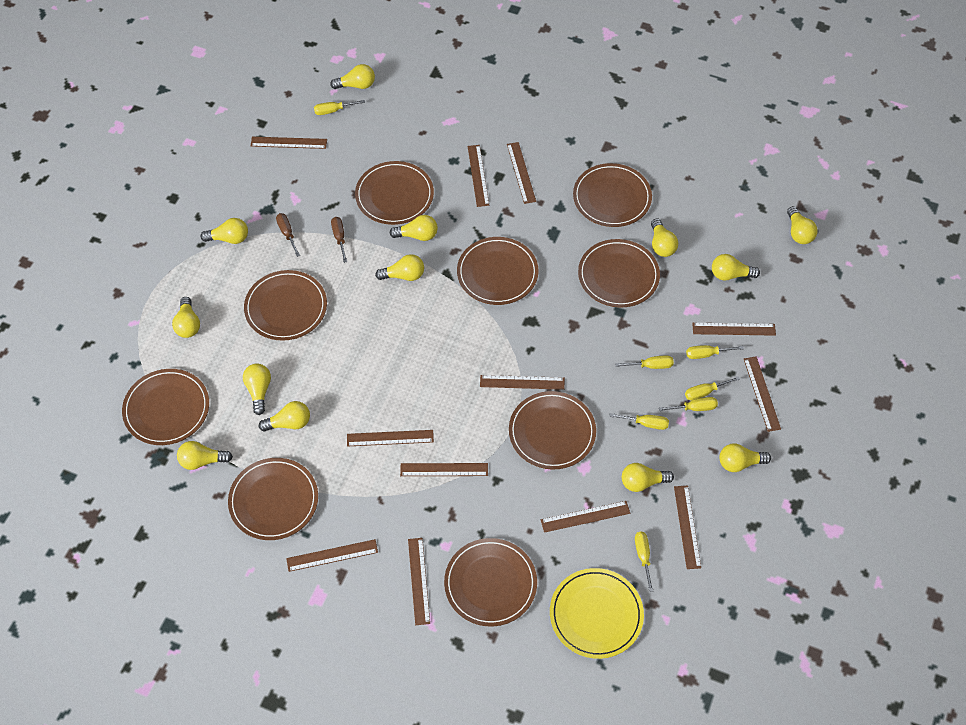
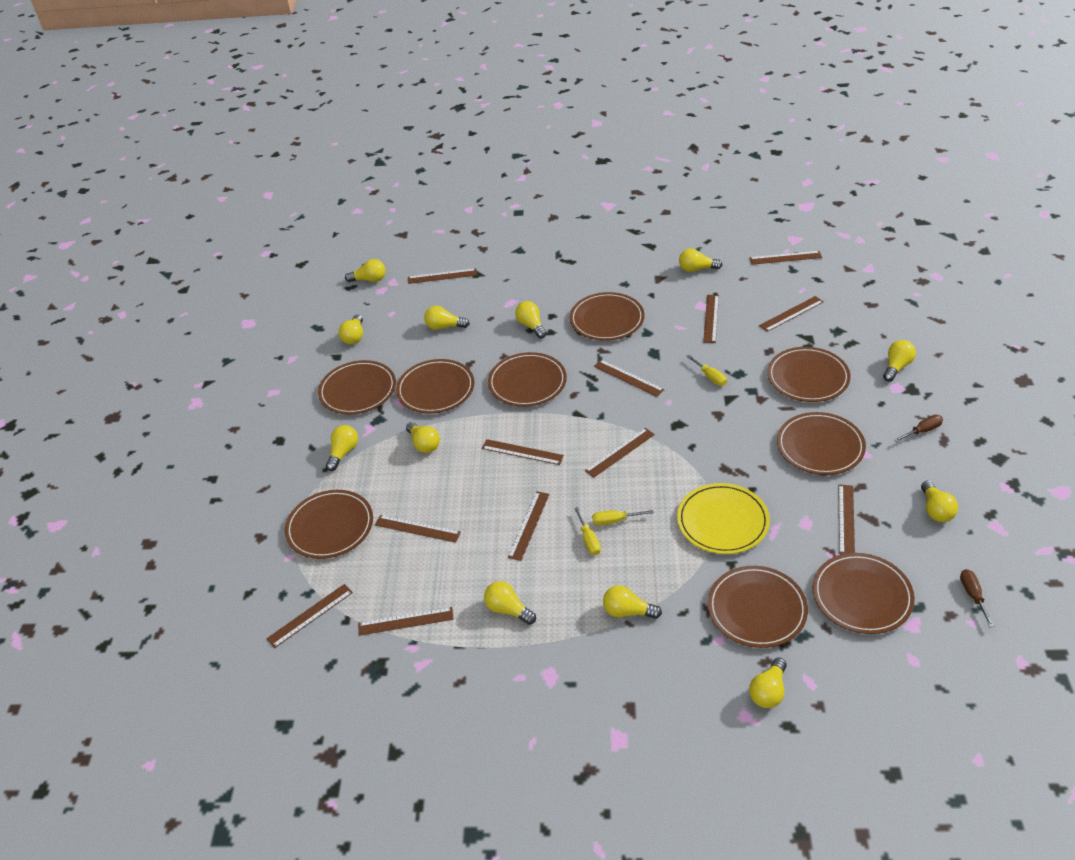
yellow light bulb: [172,297,200,338] [177,441,233,470] [201,218,248,244] [243,364,271,415] [259,401,310,432] [330,64,375,89] [375,254,424,281] [389,215,438,241] [622,463,674,492] [651,218,678,257] [712,254,760,280] [720,443,771,472] [787,206,818,244] = 13 -> [326,425,358,471] [338,315,363,344] [345,259,386,282] [406,422,440,453] [424,306,470,330] [484,581,536,625] [515,301,547,338] [603,585,662,619] [679,248,722,272] [749,658,787,708] [883,340,916,381] [921,481,958,522] = 12
yellow screwdriver: [314,100,365,115] [609,413,669,430] [615,356,674,369] [635,532,653,592] [659,397,718,411] [685,376,740,401] [686,345,744,359] = 7 -> [574,507,601,555] [592,510,654,525] [686,355,727,386] = 3

